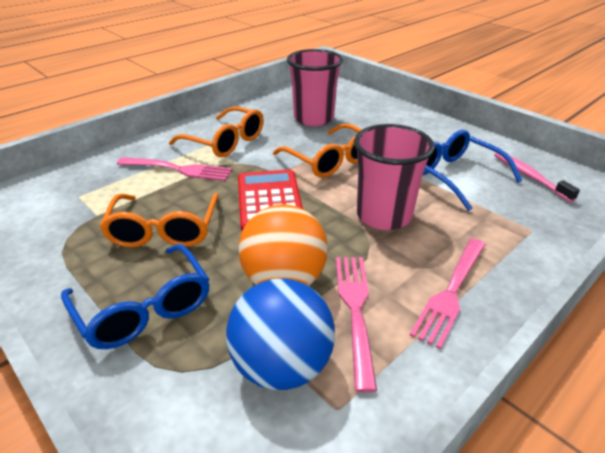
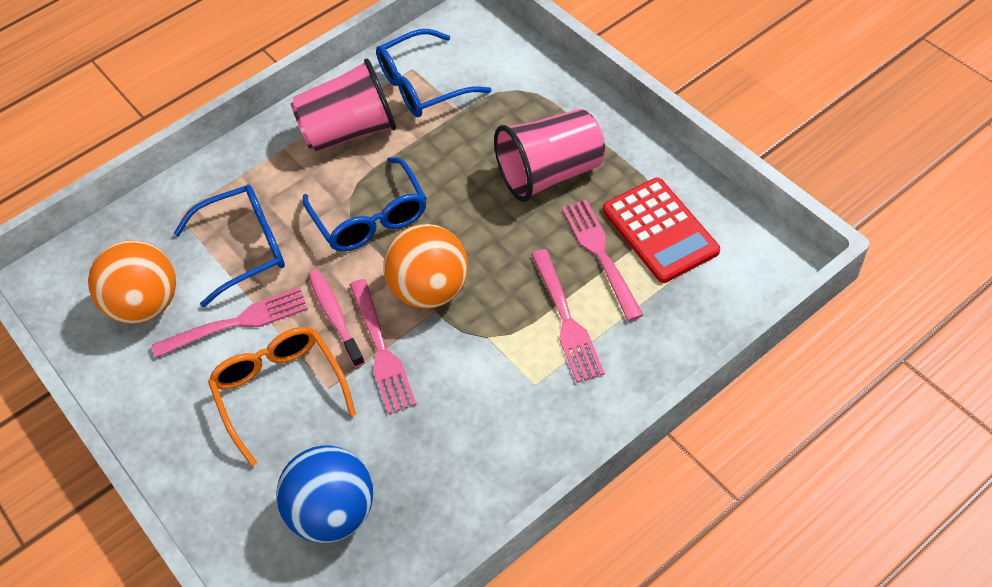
blue glasses: [61,244,210,349] [423,130,522,211] = 2 -> [174,184,285,307] [302,157,426,252] [376,29,492,117] = 3
orange ball: [238,204,328,286] = 1 -> [88,240,176,324] [383,224,468,309] = 2
orange glasses: [99,193,219,248] [169,106,264,157] [273,123,362,178] = 3 -> [208,327,356,466] = 1
pink fork: [117,157,232,181] [336,257,377,393] [410,238,486,349] = 3 -> [152,287,308,358] [350,279,416,415] [531,249,605,383] [562,200,643,321] = 4

